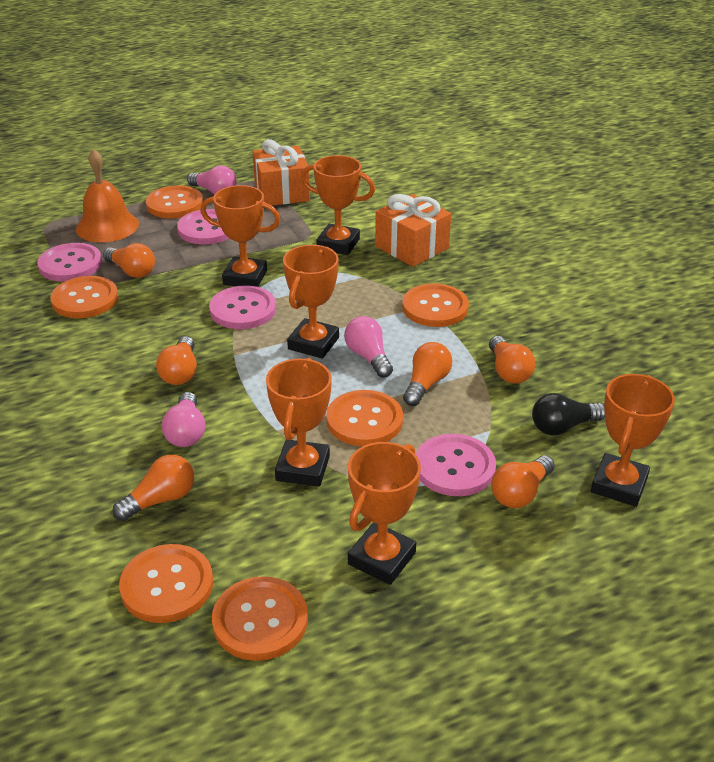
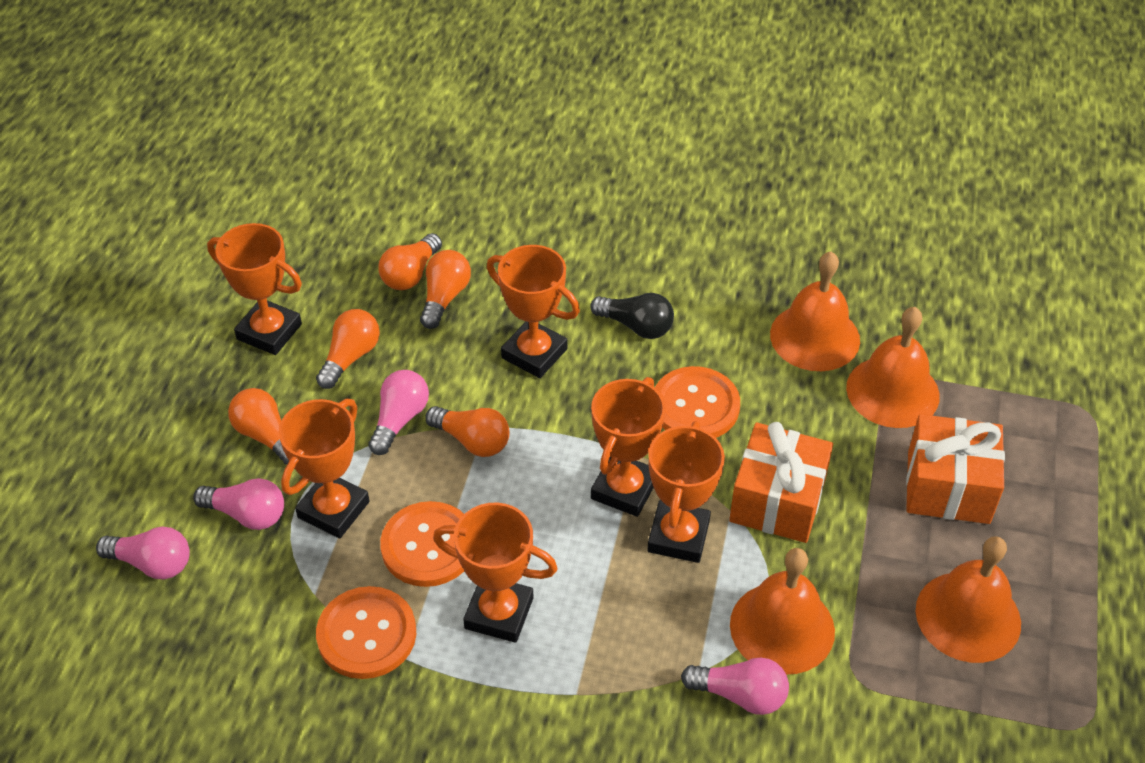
orange bell: [76,149,139,242] = 1 -> [730,548,835,675] [770,252,860,371] [846,307,940,428] [916,536,1021,663] = 4
orange button: [50,276,118,318] [119,544,213,623] [146,185,203,218] [212,576,308,661] [326,390,403,446] [402,283,469,327] = 6 -> [316,586,416,679] [380,501,464,587] [655,366,740,438] = 3
orange light bulb: [103,243,155,278] [113,455,194,521] [156,336,197,385] [403,342,453,406] [489,336,536,384] [491,455,555,508] = 6 -> [228,388,289,465] [316,309,380,389] [378,233,442,290] [420,250,471,329] [425,406,510,457] = 5
pink button: [37,243,102,282] [177,209,229,244] [209,285,276,329] [416,434,496,496] = 4 -> none = 0
pink light bulb: [162,392,205,447] [187,166,237,195] [344,316,393,378] = 3 -> [96,526,190,579] [193,478,284,530] [368,370,429,455] [681,658,789,715] = 4

